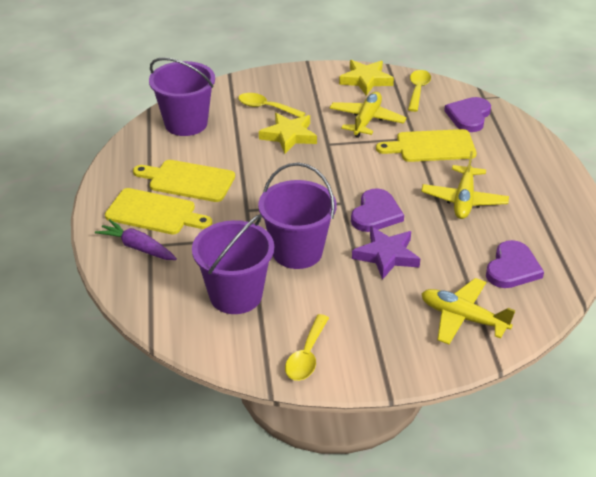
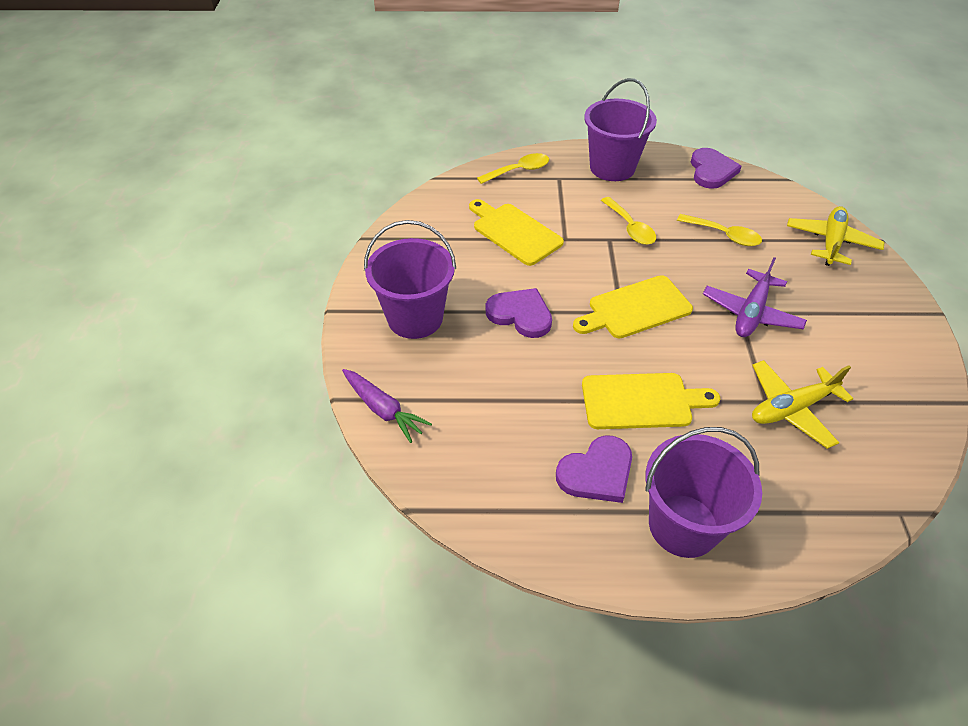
purple plane: none = 0 -> [703,257,807,337] = 1
purple star: [352,226,420,280] = 1 -> none = 0
yellow plane: [329,92,407,138] [421,151,509,219] [421,278,516,345] = 3 -> [752,360,854,449] [787,206,885,266] = 2
yellow star: [259,113,317,154] [339,60,394,96] = 2 -> none = 0

